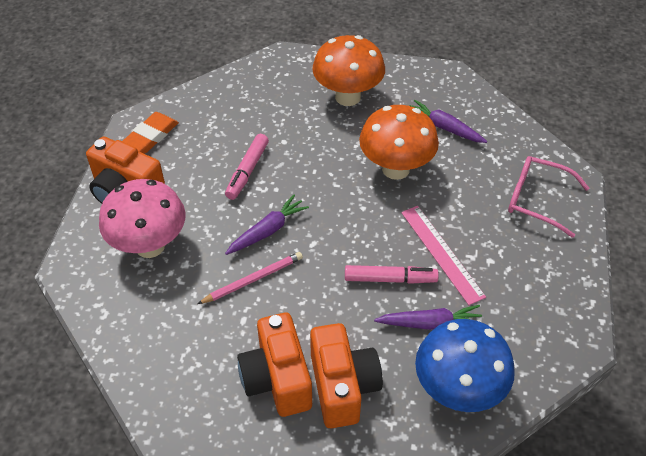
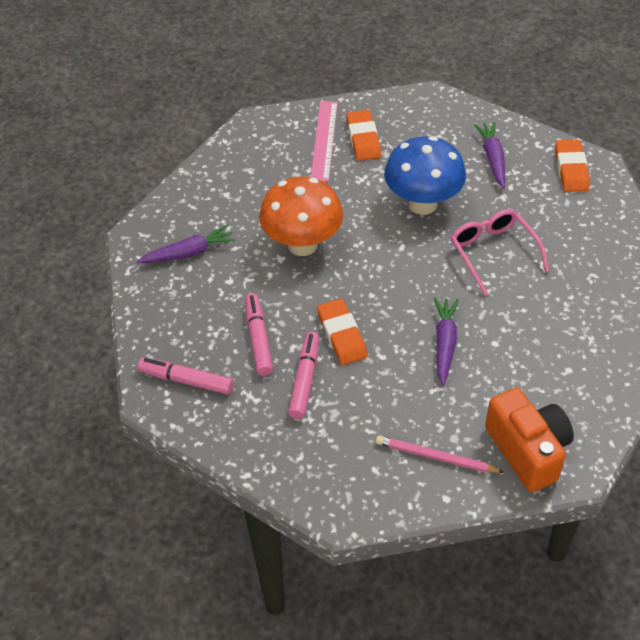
orange camera: [86,136,165,204] [237,313,312,417] [310,323,383,428] = 3 -> [485,388,574,492] = 1
orange eraser: [122,112,179,154] = 1 -> [317,298,368,365] [346,110,381,161] [555,140,590,192] = 3
orange mushroom: [312,35,385,106] [359,105,439,180] = 2 -> [259,176,343,256] = 1
pink marker: [225,134,269,200] [345,265,439,284] = 2 -> [138,358,233,394] [245,294,273,376] [288,332,319,419] = 3
pink mushroom: [99,179,185,258] = 1 -> none = 0

